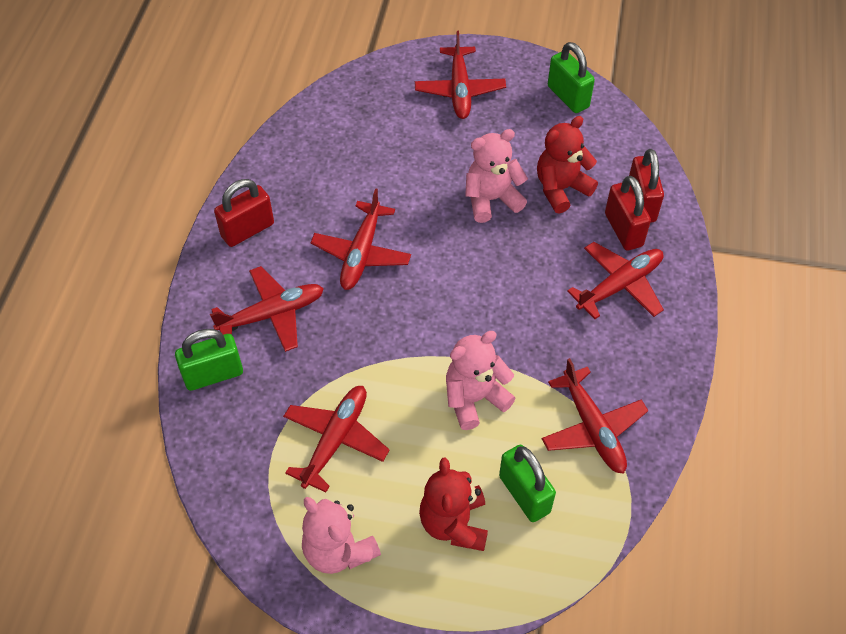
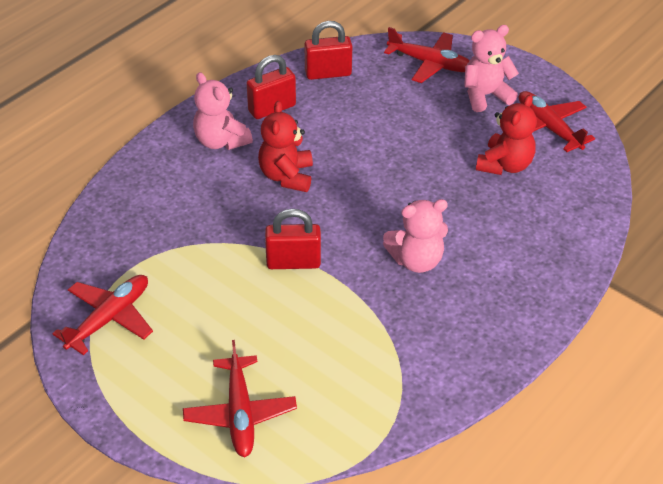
green padlock: [175,329,243,391] [499,445,556,522] [548,42,595,113] = 3 -> none = 0
red plane: [210,266,324,352] [283,386,390,492] [310,188,411,290] [415,31,506,119] [542,358,648,474] [567,242,664,319] = 6 -> [52,275,153,355] [183,340,297,457] [384,27,470,83] [519,91,595,152] = 4

